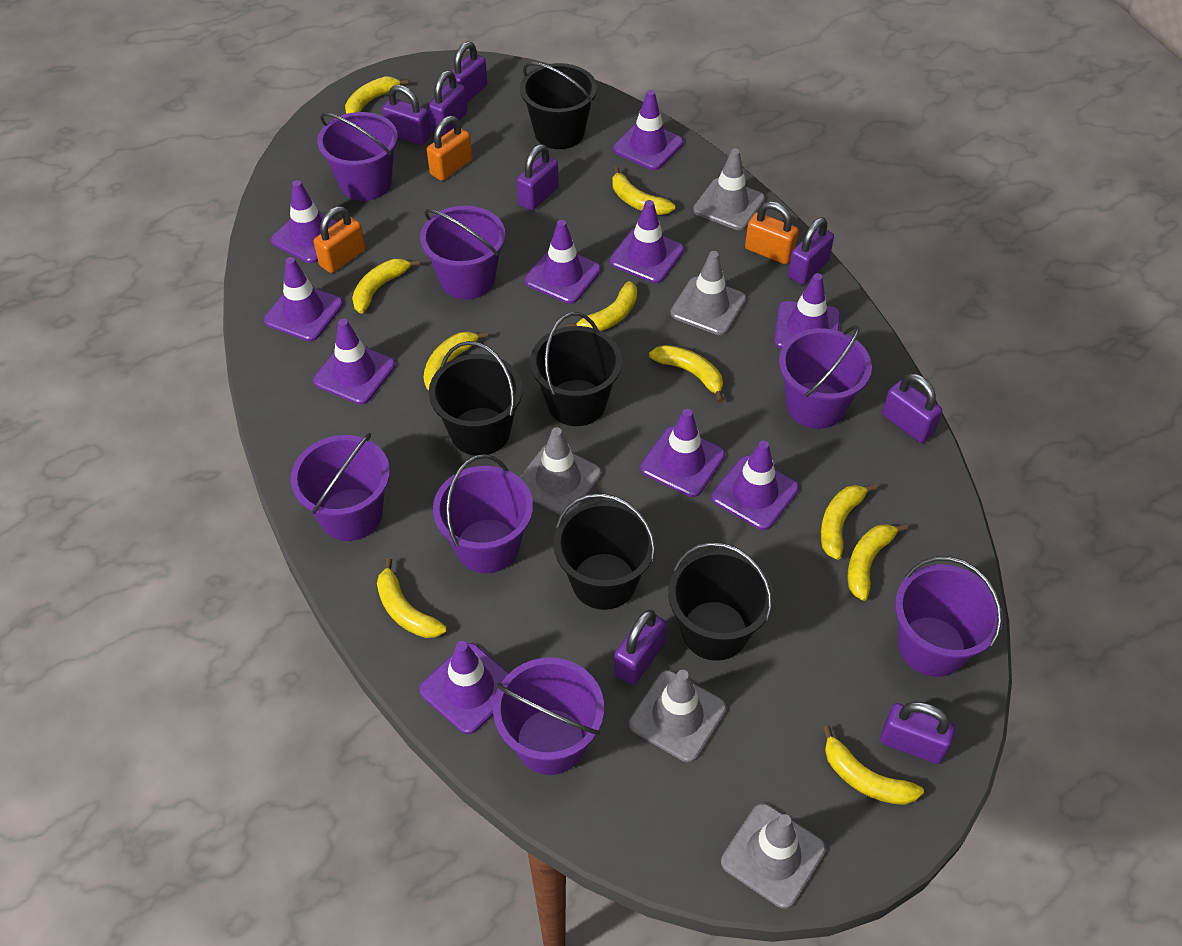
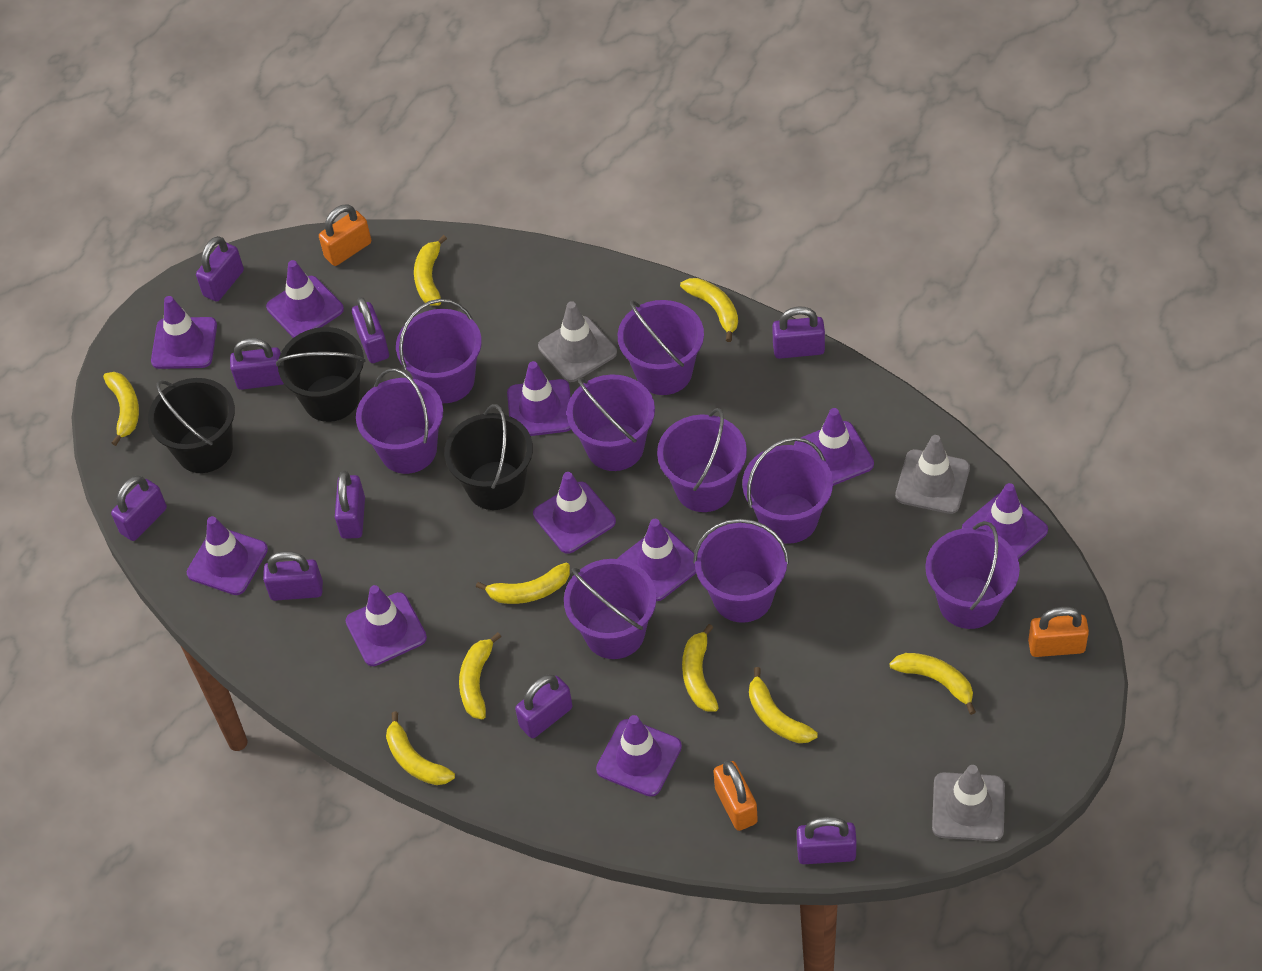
black bucket: [429,341,523,456] [520,62,597,149] [530,312,622,426] [554,493,656,610] [668,542,773,661] = 5 -> [148,378,235,473] [276,327,366,422] [444,404,533,510] = 3
grey traffic cone: [519,427,601,516] [629,670,726,762] [670,251,746,335] [693,149,765,230] [721,803,826,909] = 5 -> [538,301,617,382] [895,435,970,514] [932,765,1005,841] = 3
purple bucket: [291,433,390,541] [317,112,398,201] [420,206,505,300] [433,454,533,573] [493,658,604,775] [779,325,872,429] [895,556,1003,677] = 7 -> [356,368,443,474] [396,299,482,403] [564,559,657,659] [567,374,655,471] [618,300,704,395] [657,408,747,512] [693,519,789,623] [742,437,833,544] [925,521,1020,629] = 9
purple padlock: [382,85,431,145] [427,70,467,136] [447,41,487,103] [517,144,559,211] [614,610,666,685] [788,217,834,285] [880,702,955,764] [882,373,942,443] = 8 -> [111,476,167,541] [196,236,244,301] [230,338,284,390] [263,551,323,601] [335,471,365,539] [352,297,389,363] [515,674,573,738] [772,307,825,359] [797,817,857,864] = 9
yellow banana: [345,76,409,114] [352,259,420,314] [377,558,447,638] [423,331,488,390] [566,281,637,331] [612,166,675,215] [649,345,724,402] [821,484,877,560] [822,725,924,805] [848,523,908,601] = 10 -> [103,372,139,446] [386,711,455,785] [414,235,447,306] [459,632,501,719] [476,563,570,604] [680,278,738,342] [682,624,719,712] [749,667,818,743] [889,653,976,715] = 9

